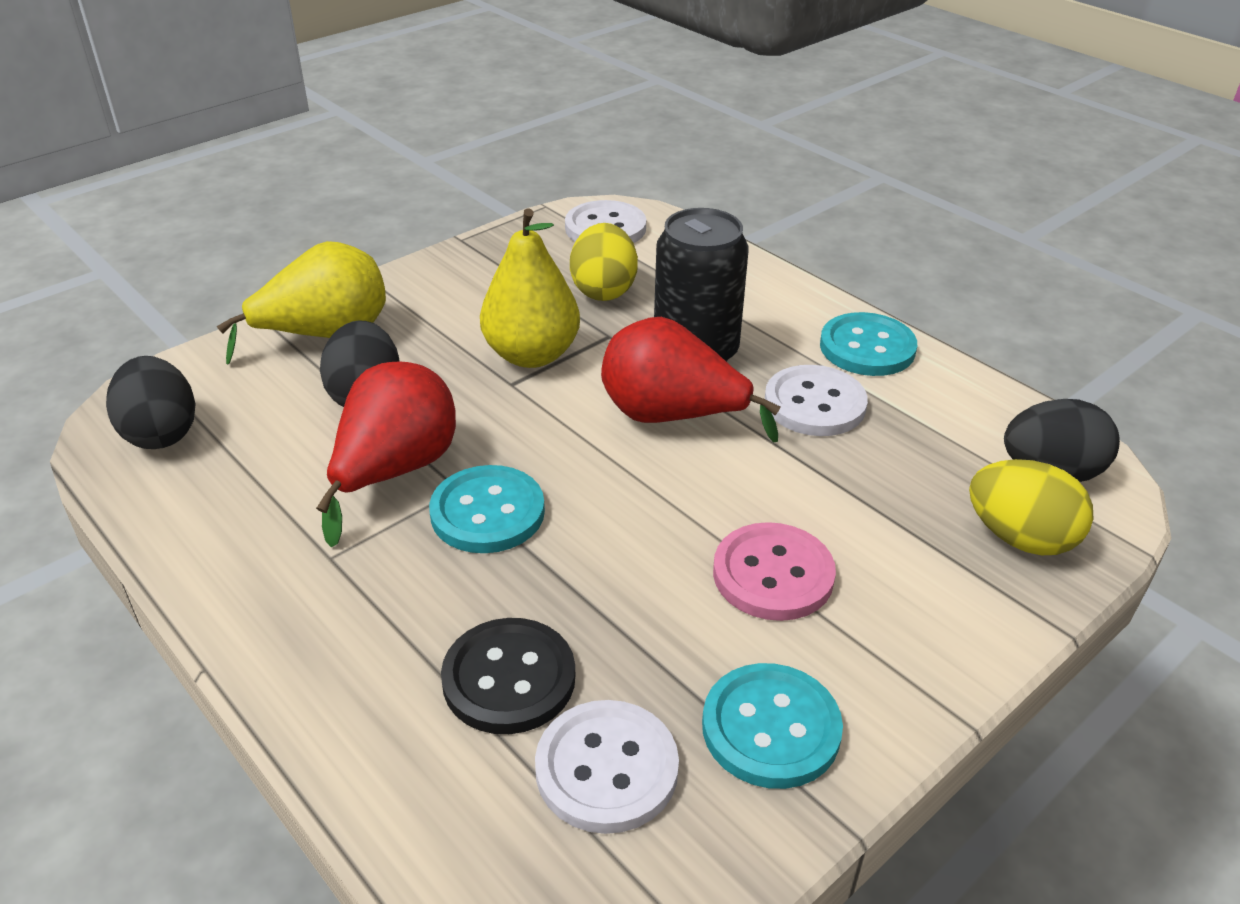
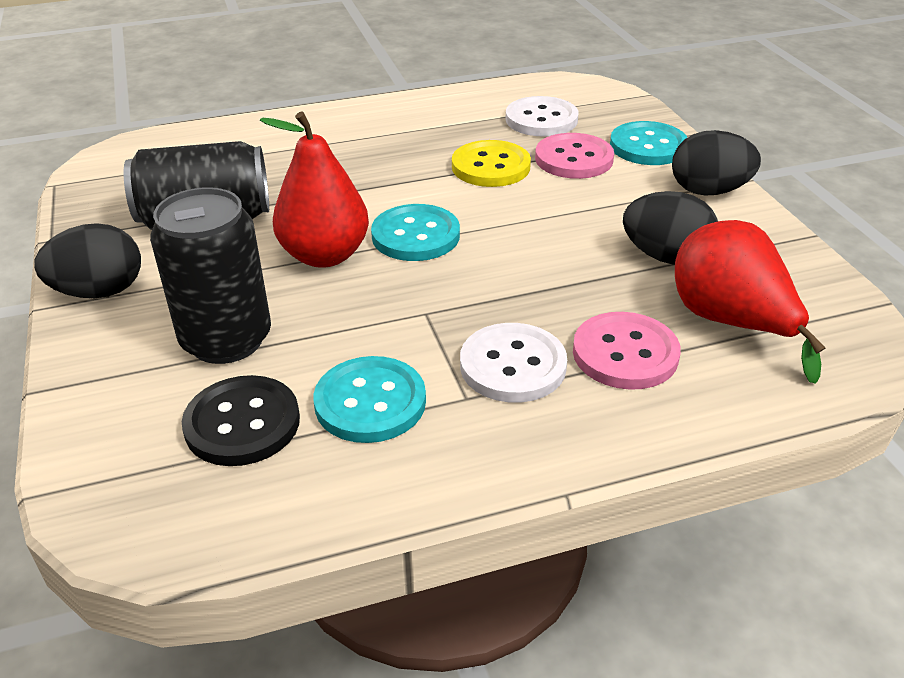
black can: [654,208,749,362] = 1 -> [124,141,269,230] [150,187,271,364] = 2
pink button: [713,522,836,621] = 1 -> [535,133,614,179] [573,312,681,390] = 2
white button: [535,700,679,834] [565,200,646,243] [765,365,868,436] = 3 -> [460,323,567,403] [505,96,578,137] = 2
yellow button: none = 0 -> [452,140,531,187] = 1
yellow egg: [570,223,638,301] [969,459,1093,555] = 2 -> none = 0
yellow pear: [217,241,386,364] [480,209,580,368] = 2 -> none = 0

